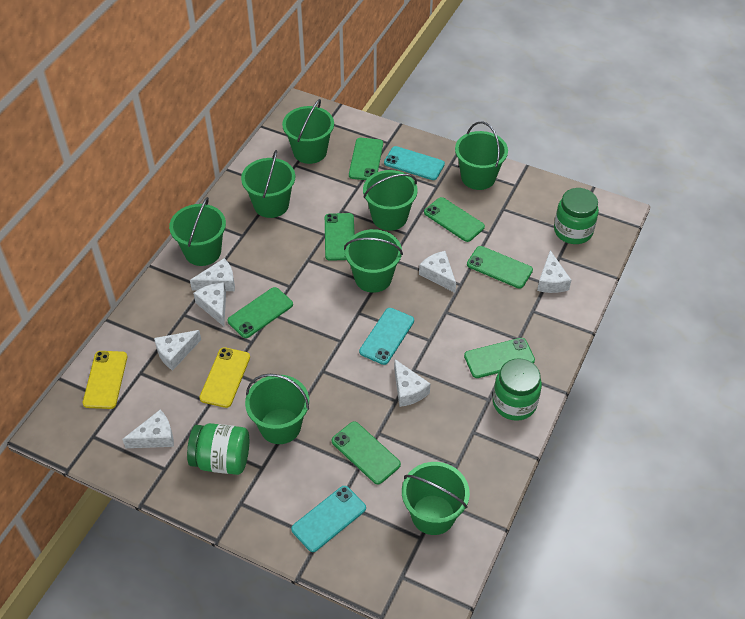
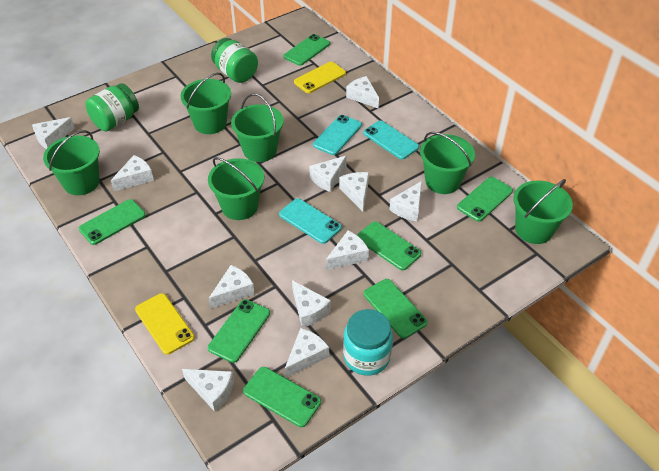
green bucket: [169,197,226,266] [241,150,295,218] [245,374,309,444] [282,99,334,164] [344,229,403,293] [363,170,418,231] [402,462,470,535] [455,121,508,190] = 8 -> [43,130,100,195] [180,73,231,134] [208,157,264,220] [231,93,284,162] [420,132,475,194] [513,179,573,244] = 6
green jar: [187,423,249,475] [493,358,542,421] [554,188,599,244] = 3 -> [85,83,139,131] [211,38,258,83] = 2
turquoise jar: none = 0 -> [343,309,393,376] = 1
white cheese: [122,410,174,448] [154,330,201,371] [190,258,235,291] [193,282,226,326] [394,359,430,407] [419,251,456,293] [537,250,571,293] = 7 -> [32,117,75,149] [111,155,154,191] [182,369,234,412] [208,265,255,309] [285,328,329,378] [292,280,331,327] [309,156,347,192] [326,230,369,270] [339,172,369,212] [346,76,379,108] [389,181,422,221] = 11

